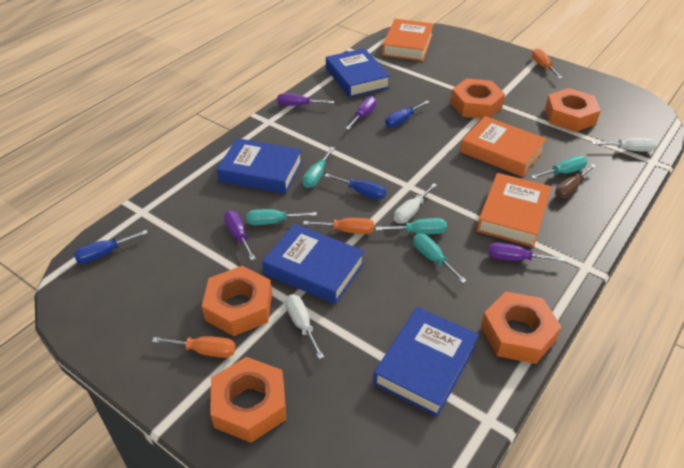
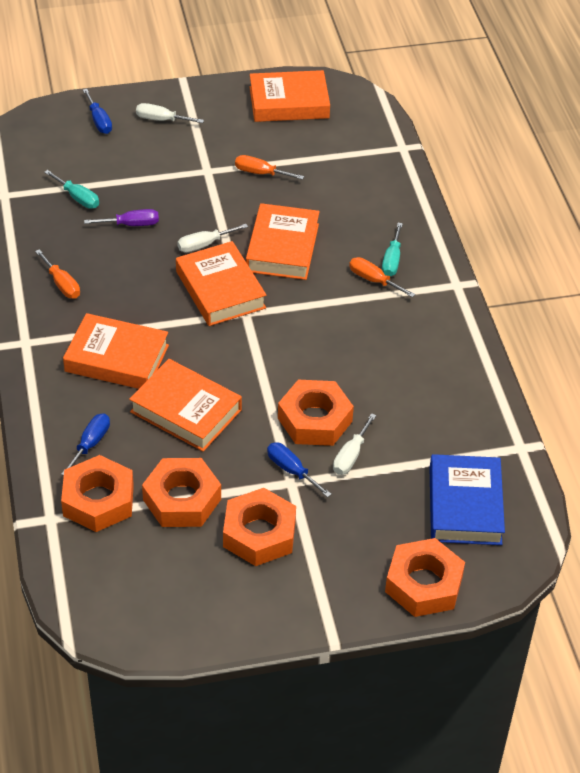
blue book: [217,138,303,194] [262,224,365,304] [326,48,390,98] [373,307,479,417] = 4 -> [429,454,505,545] = 1
brown screwdriver: [555,164,596,199] = 1 -> none = 0
orange book: [382,19,434,61] [460,116,547,177] [477,173,552,247] = 3 -> [63,313,169,389] [129,359,242,452] [176,241,266,326] [246,203,320,280] [250,70,330,122] = 5
purple screwdriver: [224,210,256,260] [277,93,334,106] [345,96,377,130] [488,242,565,262] = 4 -> [84,209,159,226] = 1
turquoise screwdriver: [247,209,317,225] [303,147,335,188] [375,218,447,234] [413,233,467,283] [531,156,588,179] = 5 -> [44,170,99,209] [382,223,403,276] = 2

